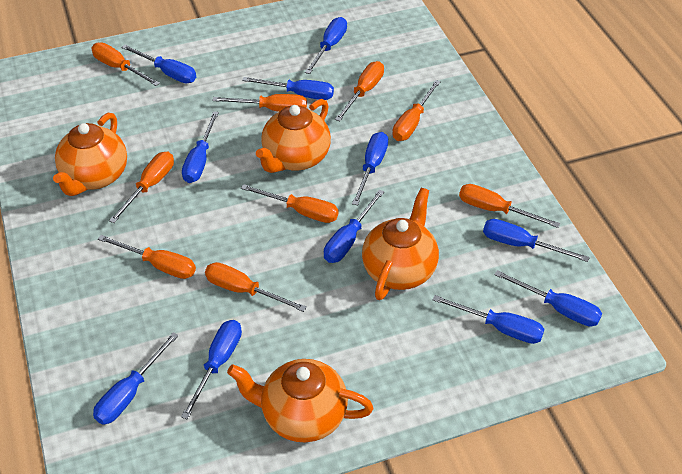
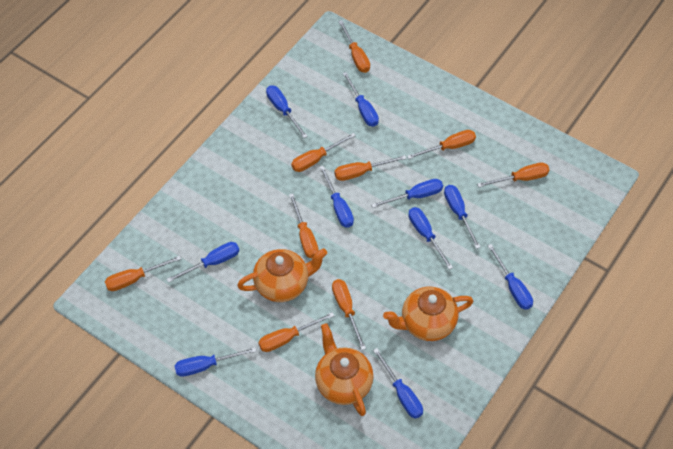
blue screwdriver: [93,332,179,425] [121,45,196,83] [181,320,242,420] [182,111,219,183] [242,77,334,100] [305,17,347,74] [324,189,384,263] [352,132,388,205] [433,295,544,344] [483,219,590,262] [494,270,602,327] = 11 -> [166,242,239,283] [174,347,257,377] [266,85,308,138] [320,166,354,228] [343,72,379,127] [371,179,443,208] [373,348,423,419] [408,207,453,270] [444,185,481,249] [487,244,533,310] = 10
orange teapot: [53,113,127,196] [227,359,374,442] [256,99,331,173] [362,188,439,300] = 4 -> [237,248,327,302] [315,323,374,416] [383,287,473,341] = 3

